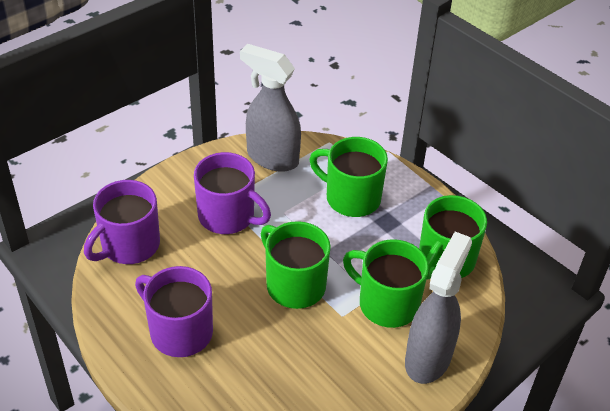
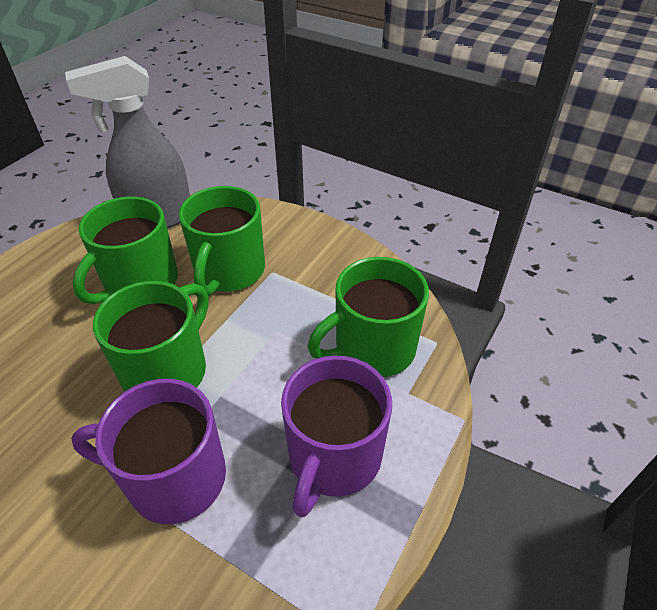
grey spray bottle: [240,44,301,172] [405,232,472,384] = 2 -> [65,56,190,229] = 1
purple mug: [84,180,160,264] [135,266,213,357] [194,152,271,234] = 3 -> [71,379,226,524] [281,355,392,517] = 2

